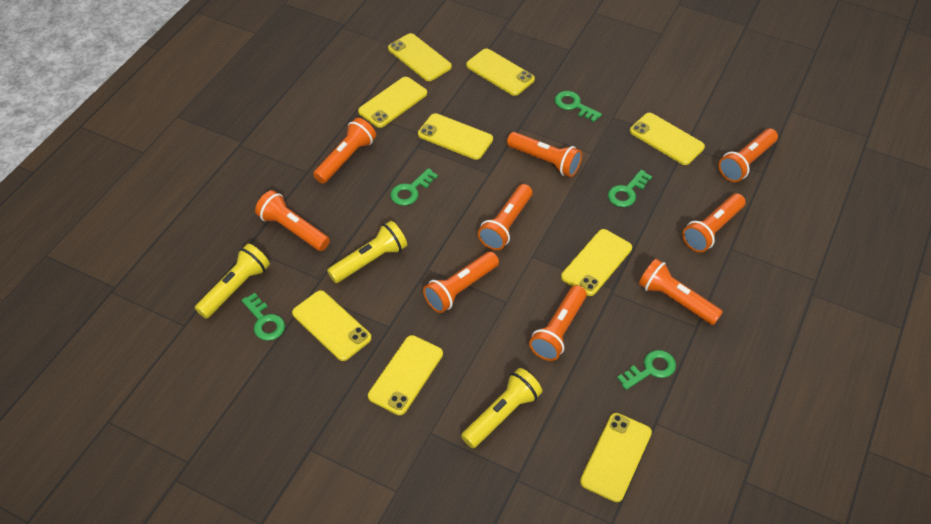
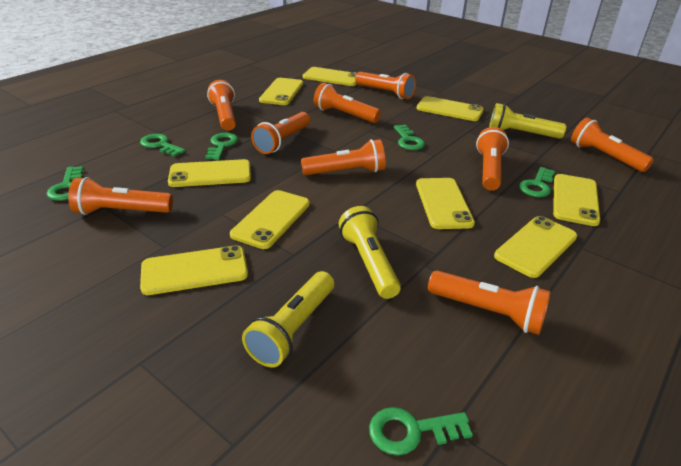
green key: [242,293,285,341] [390,168,438,206] [555,91,602,122] [608,170,652,207] [617,350,676,390] = 5 -> [47,166,84,201] [140,134,186,157] [205,133,238,160] [369,407,473,455] [394,125,425,150] [519,167,555,197] = 6

